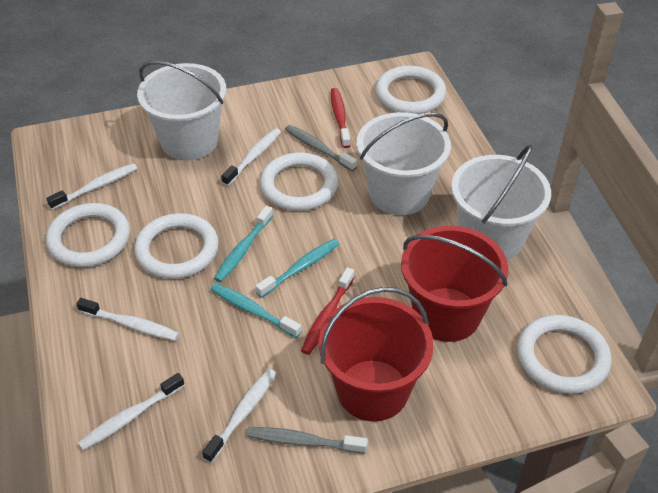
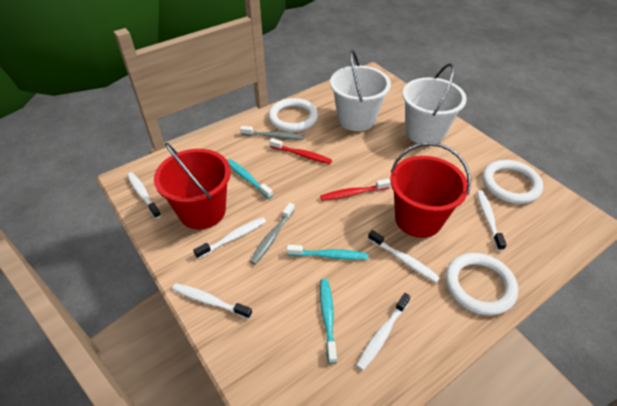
white bucket: [137,61,227,160] [357,112,451,215] [451,145,551,260] = 3 -> [330,50,391,131] [402,63,467,144] = 2
white ring: [46,203,130,267] [134,213,219,279] [260,153,338,211] [376,66,446,114] [517,315,611,394] = 5 -> [268,98,318,132] [445,253,518,316] [482,160,543,204] = 3
white toothbrush: [46,163,137,210] [76,298,179,341] [78,373,185,450] [202,369,277,463] [221,128,281,186] = 5 -> [127,172,161,219] [172,283,252,319] [193,217,266,259] [356,293,411,371] [368,230,440,283] [477,190,507,251] = 6

